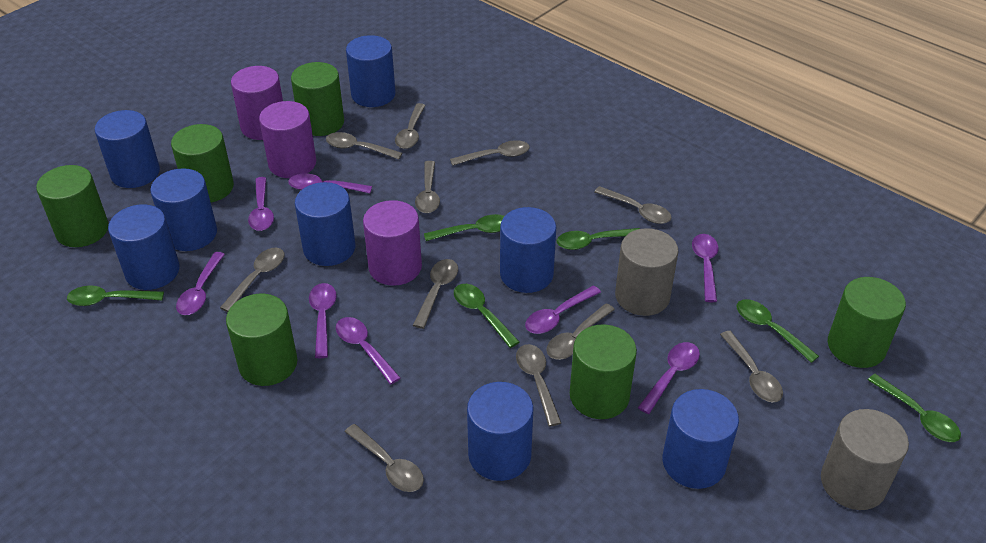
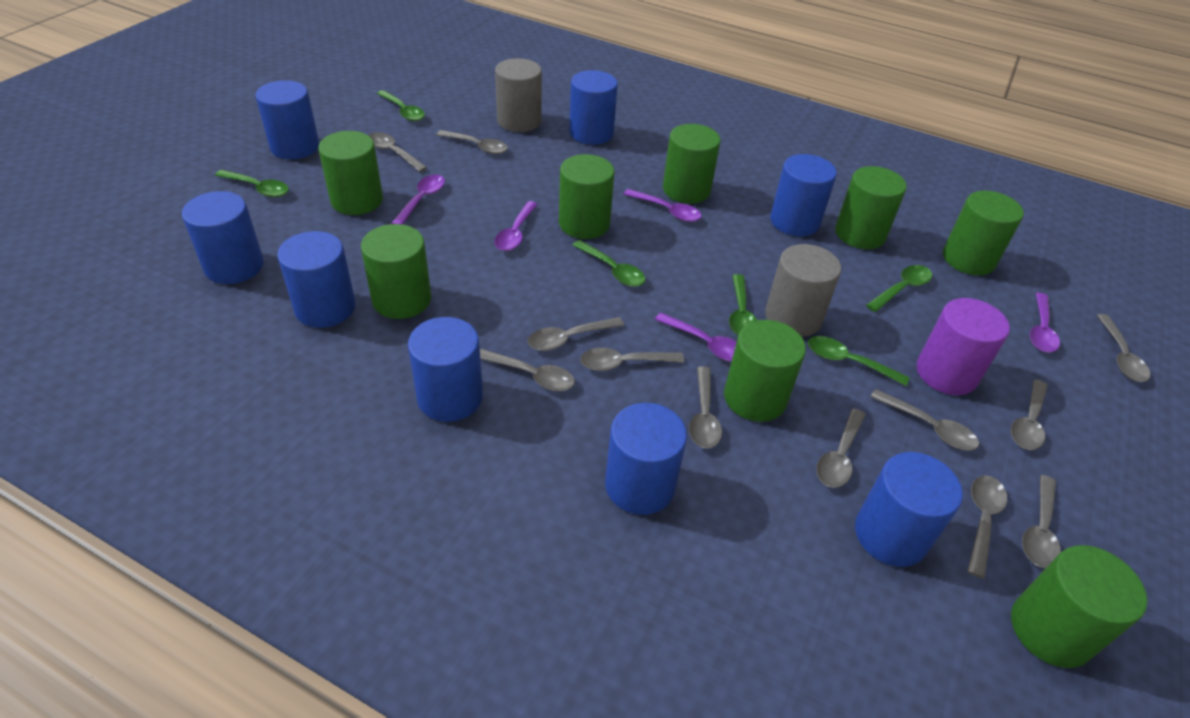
green cylinder: [36,165,109,247] [171,124,234,203] [226,294,298,386] [291,62,344,136] [570,325,637,419] [828,277,906,368] = 6 -> [318,131,383,215] [361,224,431,319] [559,154,615,239] [663,124,721,204] [724,320,806,422] [835,166,907,249] [943,191,1024,275] [1011,545,1147,668] = 8
grey spoon: [220,248,284,312] [326,132,402,159] [345,424,424,492] [395,103,426,149] [413,259,458,329] [415,161,440,213] [450,140,530,166] [516,344,561,427] [546,303,615,360] [595,186,671,224] [720,331,783,403] = 11 -> [369,132,427,172] [436,130,508,154] [480,349,575,391] [528,317,624,351] [580,348,684,371] [689,366,722,449] [816,408,866,488] [870,389,979,451] [967,475,1007,579] [1011,379,1048,450] [1022,475,1061,568] [1097,314,1150,382] = 12
purple cylinder: [231,66,283,140] [259,101,316,178] [363,200,422,286] = 3 -> [917,298,1010,395] = 1
purple spoon: [176,252,225,315] [248,177,274,231] [288,174,372,193] [309,283,337,358] [336,317,401,385] [525,285,601,334] [638,342,700,414] [692,234,718,302] = 8 -> [391,174,445,225] [494,201,538,251] [624,189,702,222] [655,313,736,362] [1030,293,1060,353] = 5

